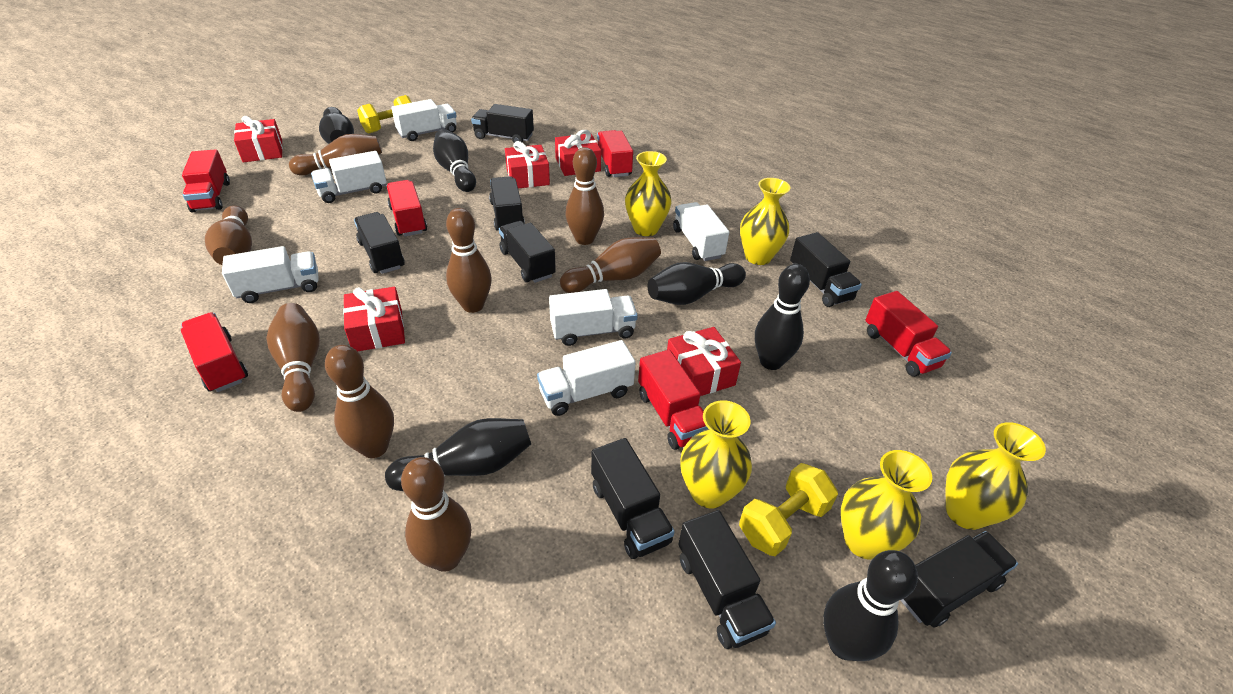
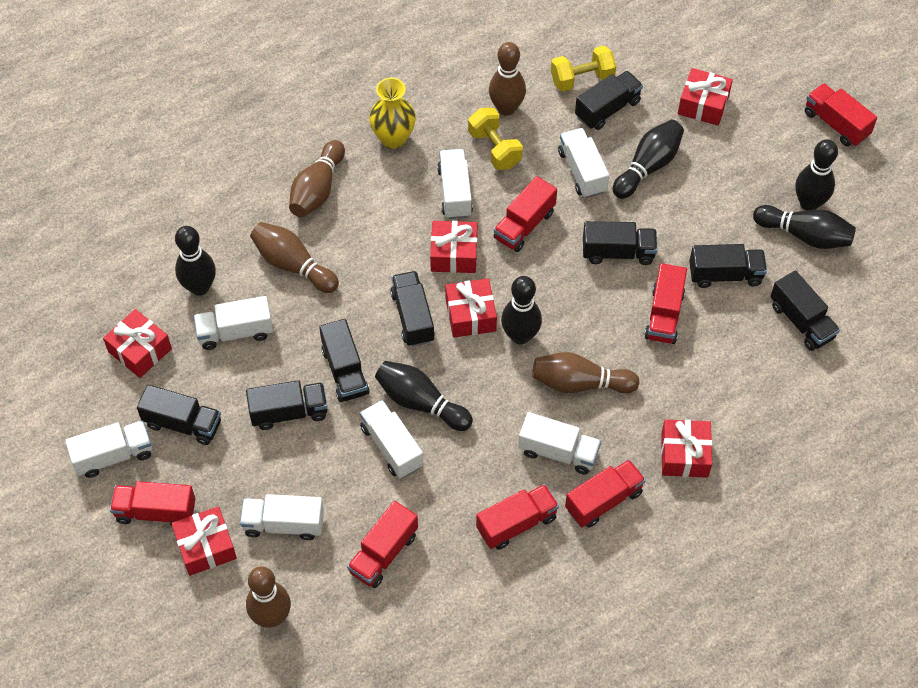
brown bowling pin: [205,205,252,265] [266,303,320,412] [289,134,382,176] [325,345,394,458] [401,457,471,572] [446,208,492,313] [560,237,661,293] [565,147,604,245] = 8 -> [246,566,291,628] [250,222,339,293] [289,140,345,217] [489,42,526,116] [532,352,639,393] = 5
red gift: [234,116,283,162] [343,287,405,352] [505,141,550,188] [555,130,601,176] [667,327,741,396] = 5 -> [103,309,172,378] [171,506,237,576] [430,221,477,273] [445,279,497,338] [661,419,712,478] [678,68,733,126] = 6
red truck: [181,312,248,392] [182,149,230,212] [387,180,427,236] [597,130,633,177] [638,350,708,450] [865,291,952,377] = 6 -> [110,481,196,526] [347,501,418,588] [476,484,559,550] [494,176,557,252] [565,460,646,528] [645,263,687,344] [805,83,877,146] = 7
white truck: [222,246,319,303] [311,151,387,203] [391,99,457,141] [537,340,636,416] [549,289,638,346] [673,202,729,261] = 6 -> [65,421,152,478] [194,296,273,350] [240,494,324,540] [360,400,423,478] [437,149,473,219] [518,412,601,474] [558,128,609,198] = 7
yellow vase: [625,151,672,236] [681,400,752,508] [740,178,790,265] [841,450,932,560] [945,422,1046,530] = 5 -> [369,78,416,149] = 1

